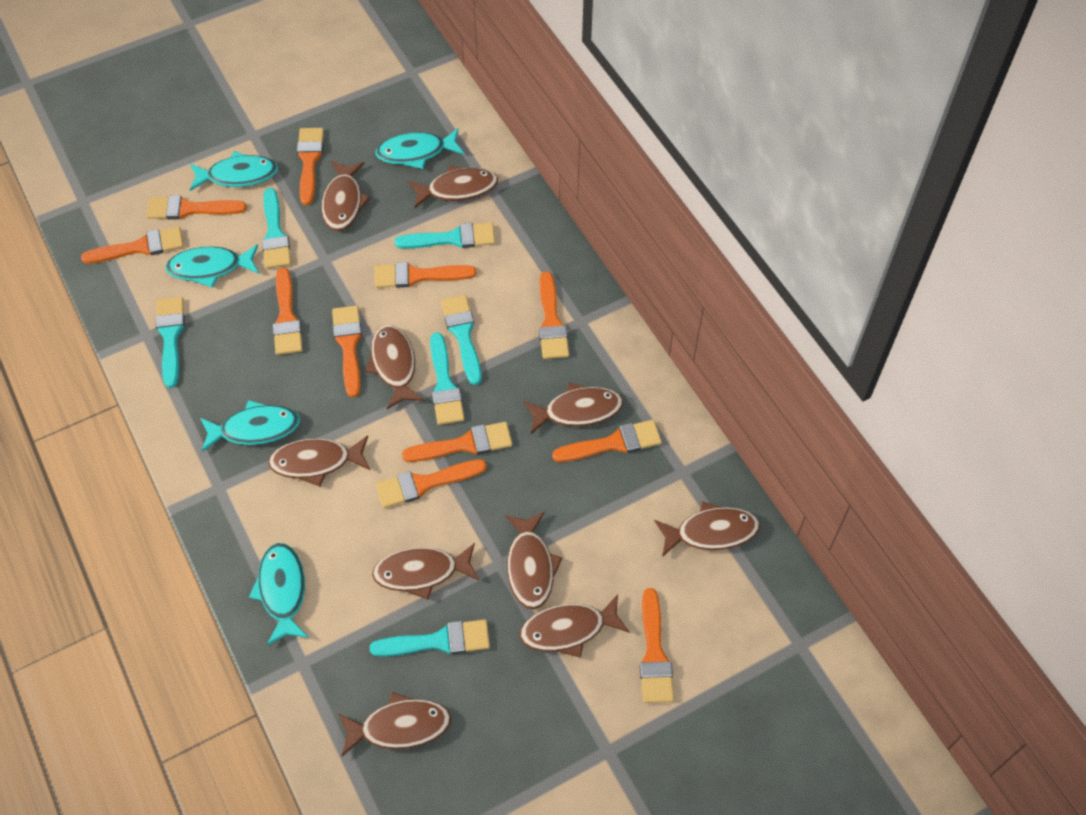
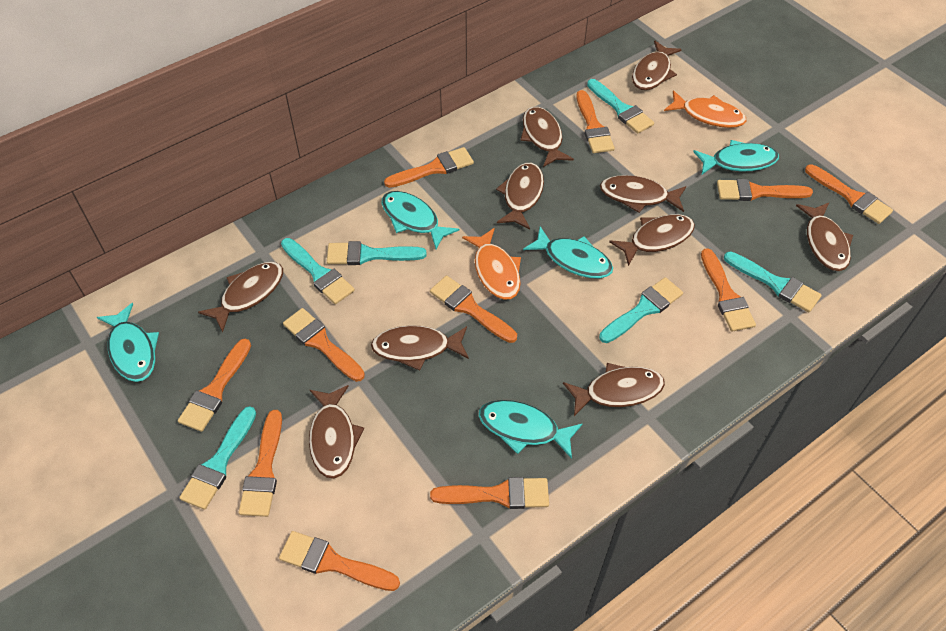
orange fish: none = 0 -> [462,228,521,300] [664,90,747,128] = 2

